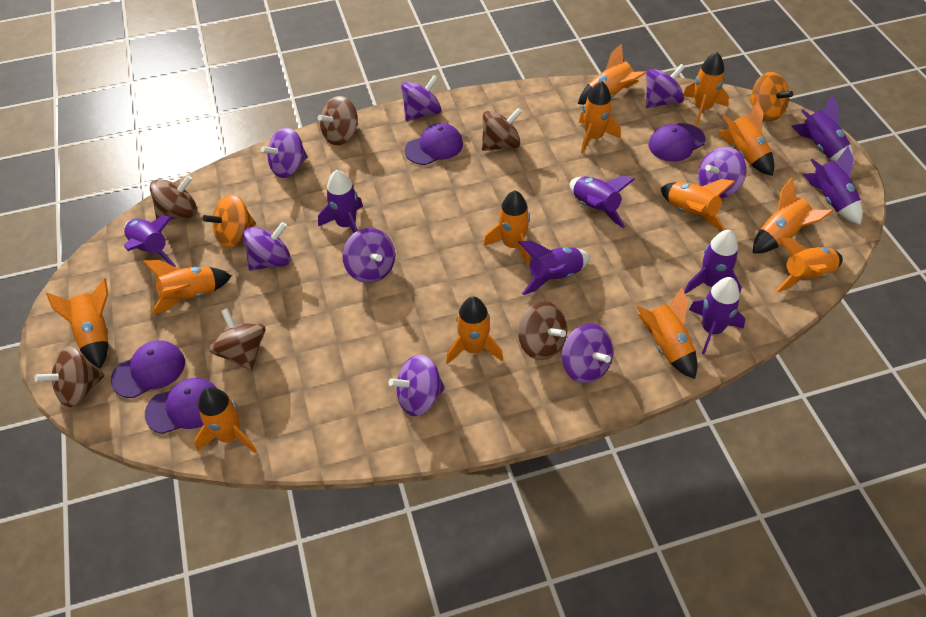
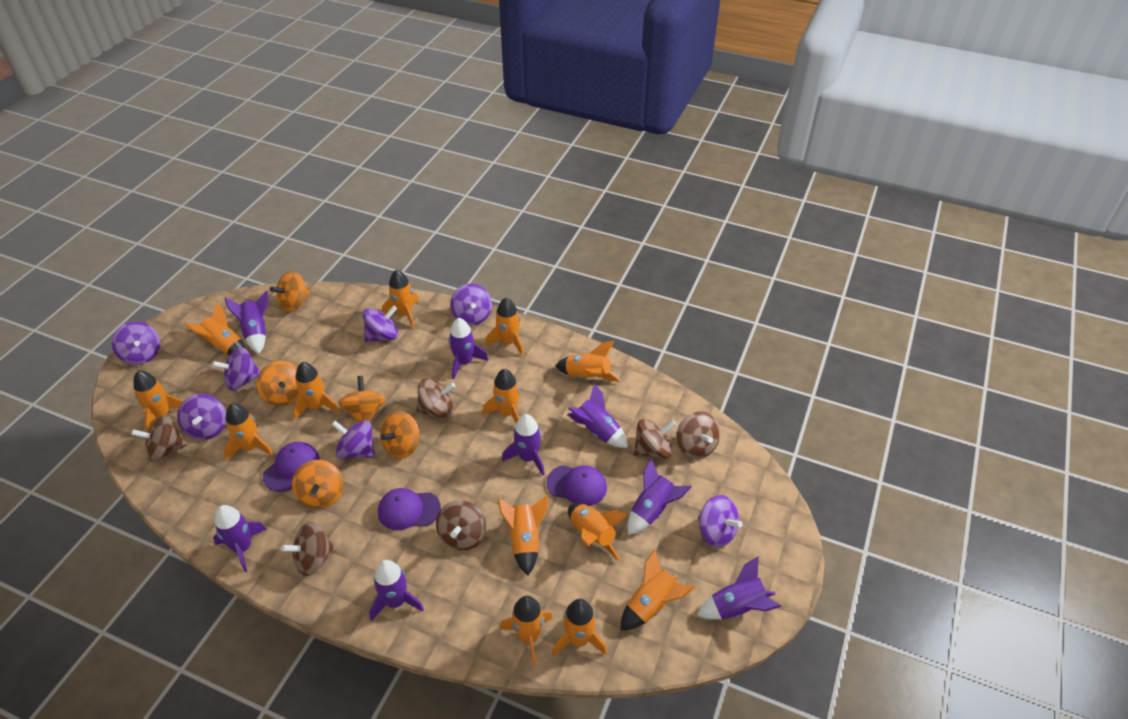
orange spinning top: [203,194,256,248] [749,72,793,121] = 2 -> [257,361,300,406] [270,271,310,312] [292,460,344,508] [338,376,385,422] [380,411,420,458] = 5
purple cap: [111,340,185,398] [145,378,217,434] [405,123,463,165] [648,123,706,162] = 4 -> [263,442,320,492] [378,488,441,530] [546,465,607,506] = 3
purple spinning top: [243,222,291,271] [261,128,308,178] [343,228,395,283] [389,354,445,416] [401,75,441,121] [562,324,613,383] [646,64,685,108] [698,147,746,198] = 8 -> [112,321,160,365] [177,394,226,440] [212,347,260,391] [331,420,375,459] [363,305,398,342] [450,284,492,325] [698,495,742,547] = 7

